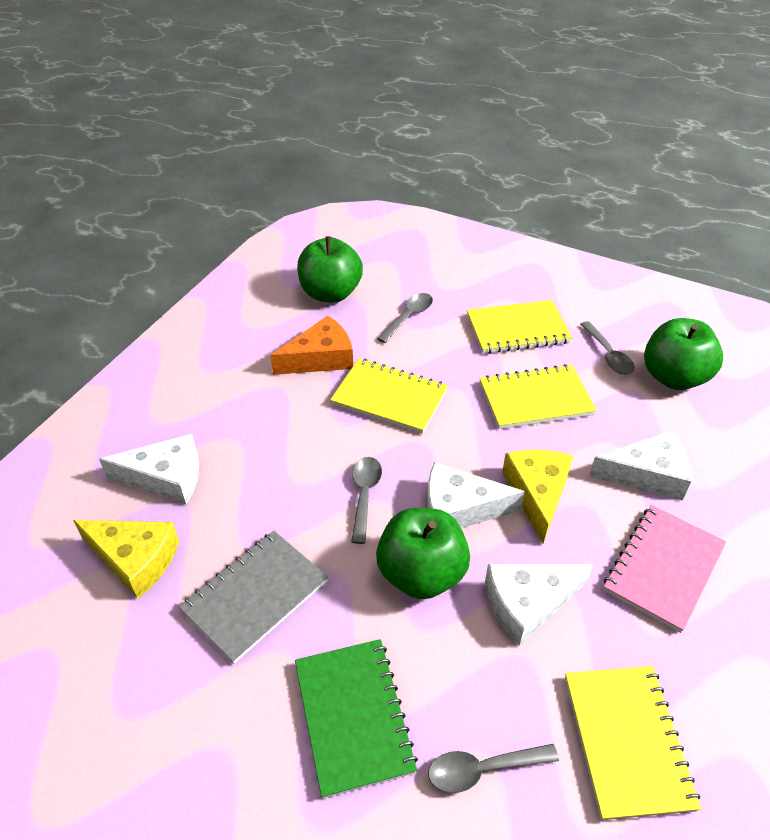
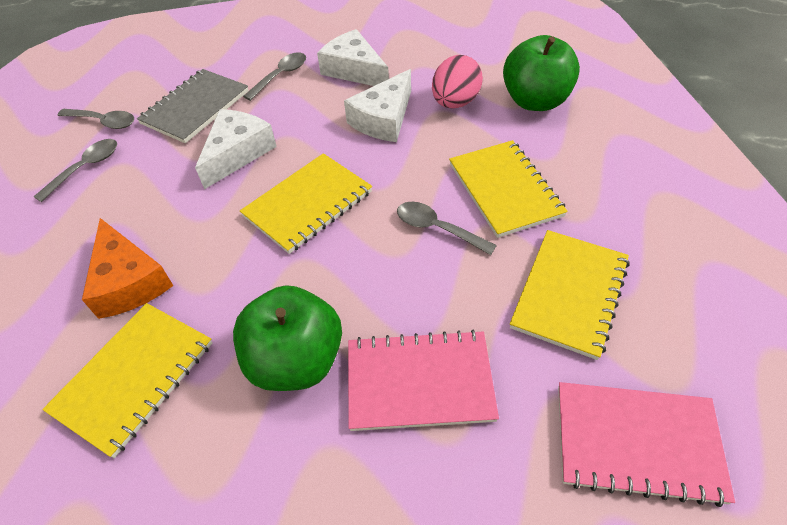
green apple: [297,236,363,303] [376,508,470,599] [644,318,723,390] = 3 -> [233,285,342,391] [503,35,580,111] = 2
green notebook: [295,639,418,798] = 1 -> none = 0
pink egg: none = 0 -> [432,55,483,109] = 1
pink notebook: [603,505,726,633] = 1 -> [348,330,499,431] [558,382,735,507] = 2
white cheese: [99,434,199,504] [427,462,525,528] [485,564,593,646] [589,430,691,501] = 4 -> [195,109,277,189] [317,29,389,86] [344,69,411,142] = 3
yellow cheese: [73,520,179,599] [502,450,573,544] = 2 -> none = 0

